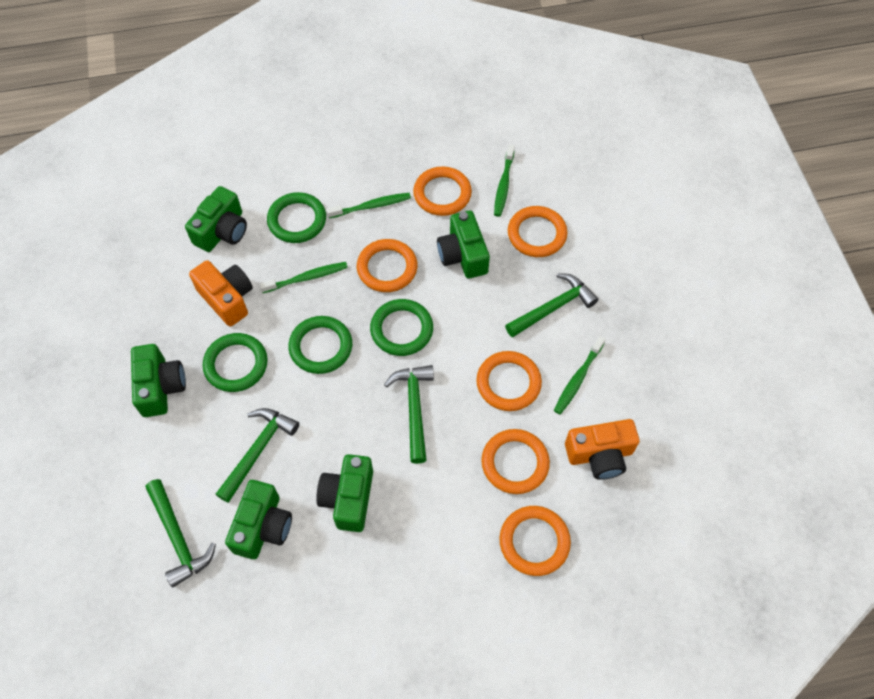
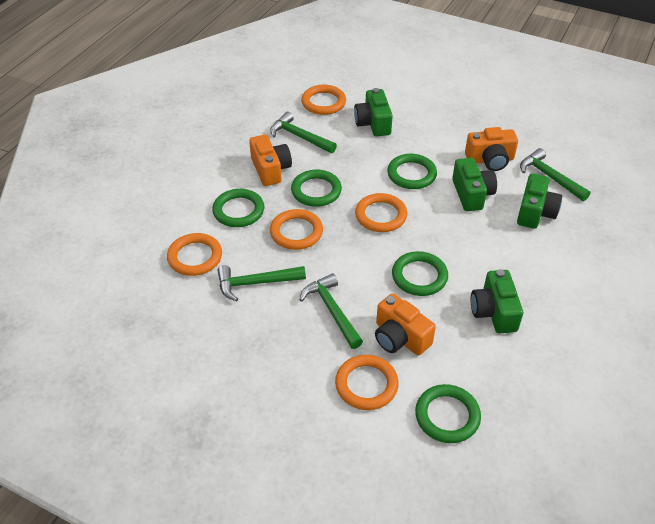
green camera: [131,344,186,417] [185,186,247,252] [225,480,292,559] [316,454,373,532] [437,211,490,279] = 5 -> [354,88,393,136] [452,158,497,211] [471,269,523,333] [517,173,562,229] = 4
green ring: [203,333,267,392] [267,192,326,243] [288,316,352,374] [370,299,433,356] = 4 -> [212,189,264,227] [291,170,342,207] [387,154,437,189] [392,251,448,296] [415,384,481,443] = 5
green toothbrush: [259,262,348,293] [327,193,411,219] [494,144,515,217] [554,336,606,414] = 4 -> none = 0
orange camera: [189,260,253,326] [565,419,639,480] = 2 -> [249,135,292,186] [375,294,436,356] [465,127,518,171] = 3
orange ring: [357,239,418,292] [413,166,472,216] [476,351,542,411] [481,429,550,494] [500,506,571,576] [508,206,567,257] = 6 -> [167,233,222,276] [270,209,323,250] [301,85,346,115] [335,355,399,410] [355,193,407,232] = 5

